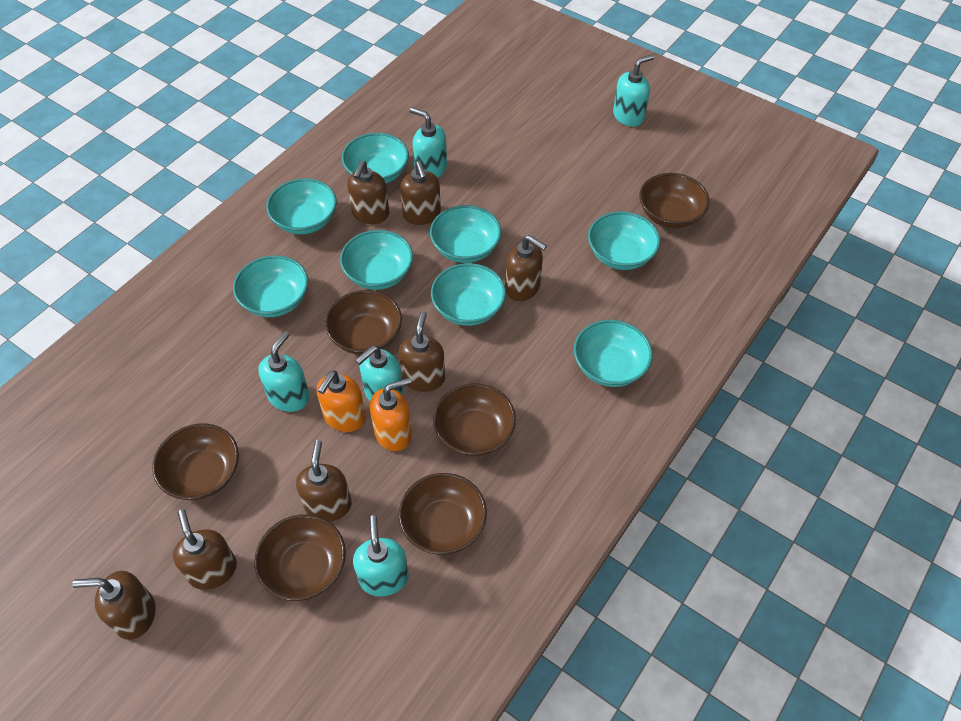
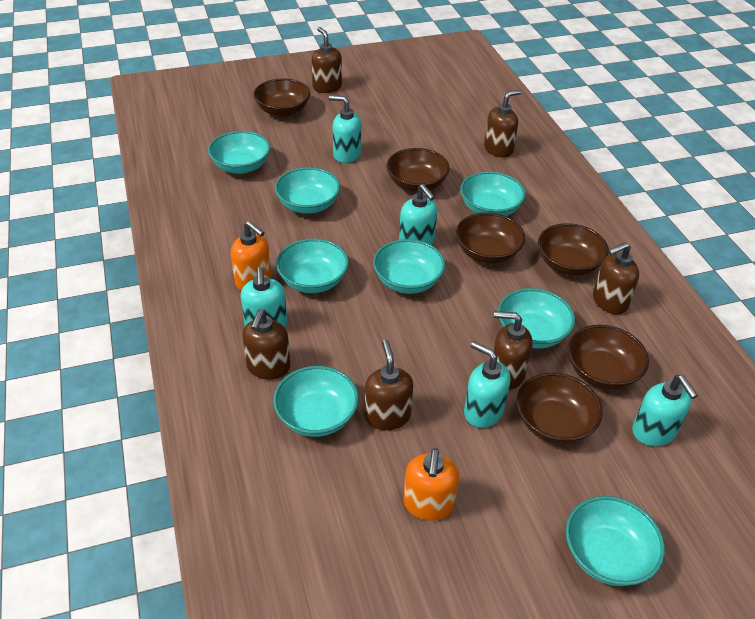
brown soap dispenser: [72,571,156,640] [173,509,237,590] [296,440,352,521] [347,161,389,224] [398,311,445,392] [400,161,441,225] [505,235,547,301] = 7 -> [242,309,291,380] [312,27,342,93] [364,340,413,430] [484,89,522,158] [494,311,532,390] [593,242,639,314] = 6

